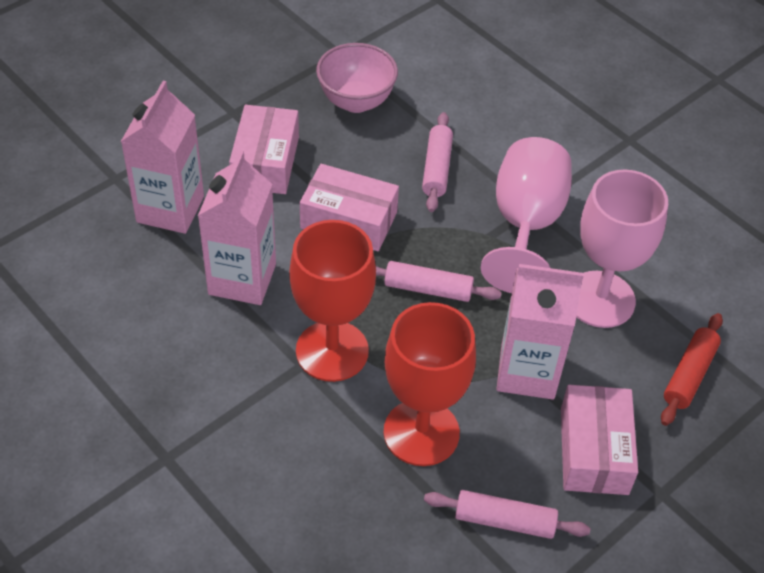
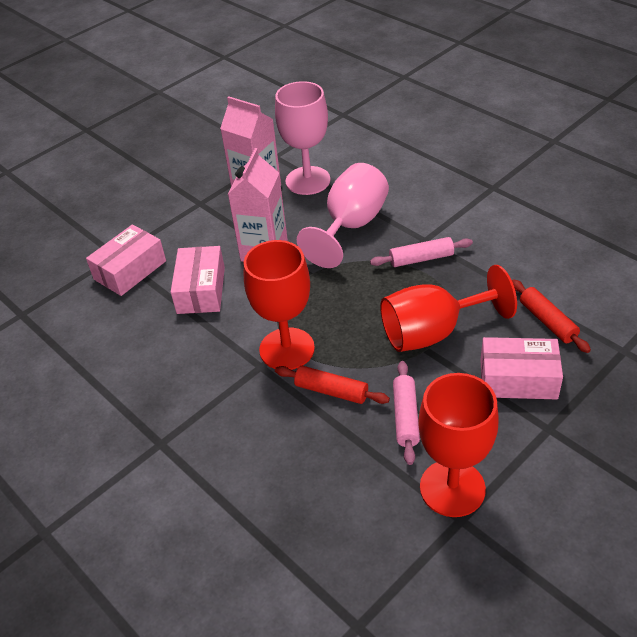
pink bowl: [316,43,398,113] = 1 -> none = 0
pink carton: [121,81,204,234] [198,151,276,305] [496,264,584,399] = 3 -> [220,96,281,187] [228,148,288,262] = 2
pink rolling pin: [376,261,502,302] [422,112,453,212] [424,490,590,539] = 3 -> [370,237,473,267] [393,361,420,465] = 2
red goblet: [289,220,376,382] [383,302,476,466] = 2 -> [244,240,315,370] [380,265,517,352] [418,373,499,517] = 3
red rolling pin: [661,313,723,426] = 1 -> [275,366,390,404] [512,279,591,353] = 2

